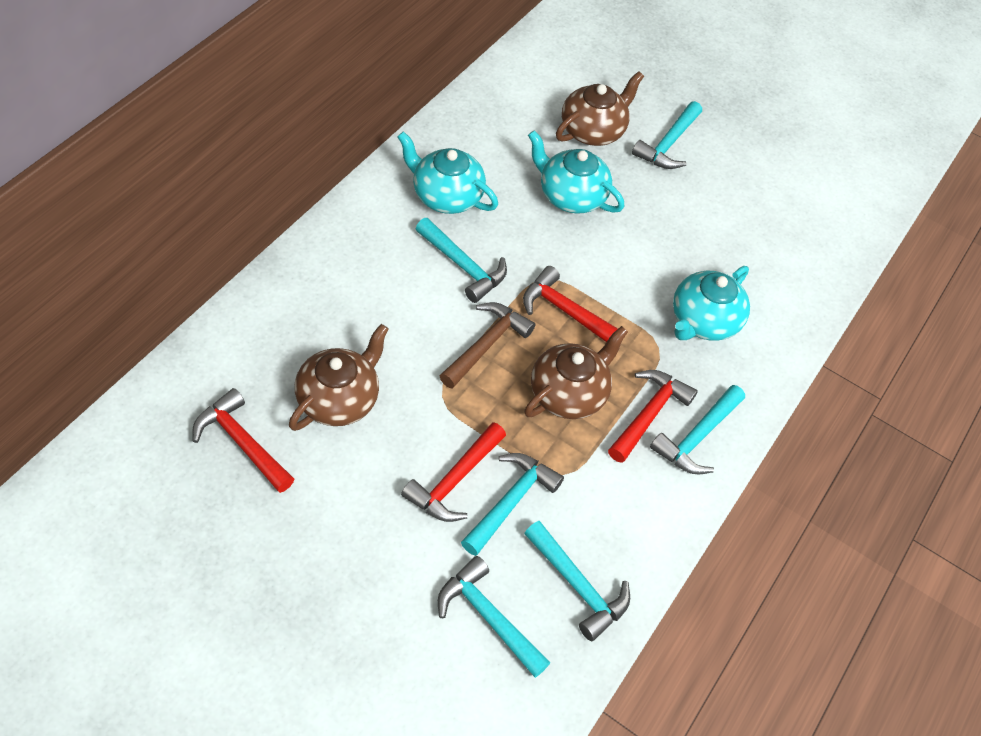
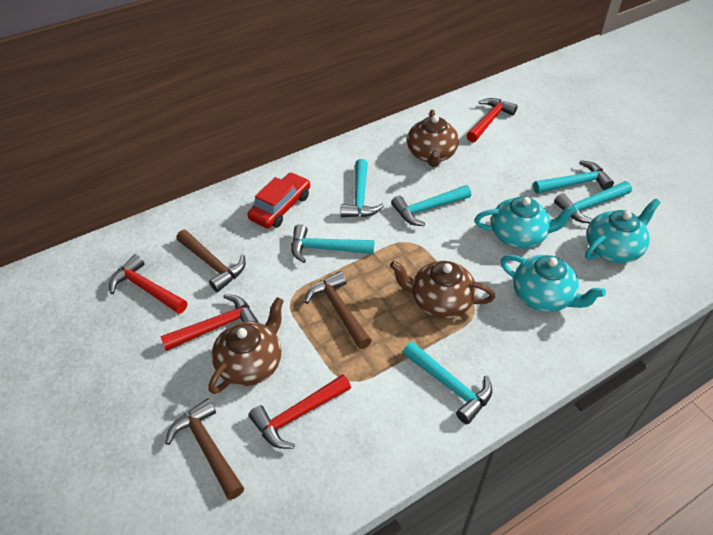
brown hammer: [440,302,535,389] = 1 -> [165,398,244,500] [176,230,246,292] [305,271,372,349] = 3
red car: none = 0 -> [248,172,310,228] = 1

